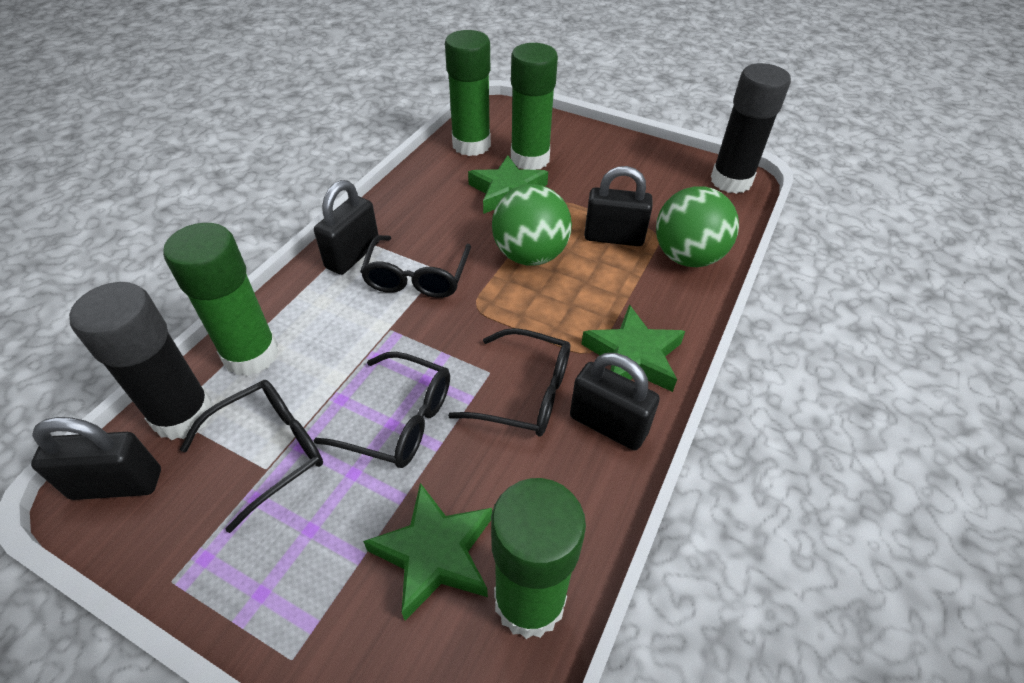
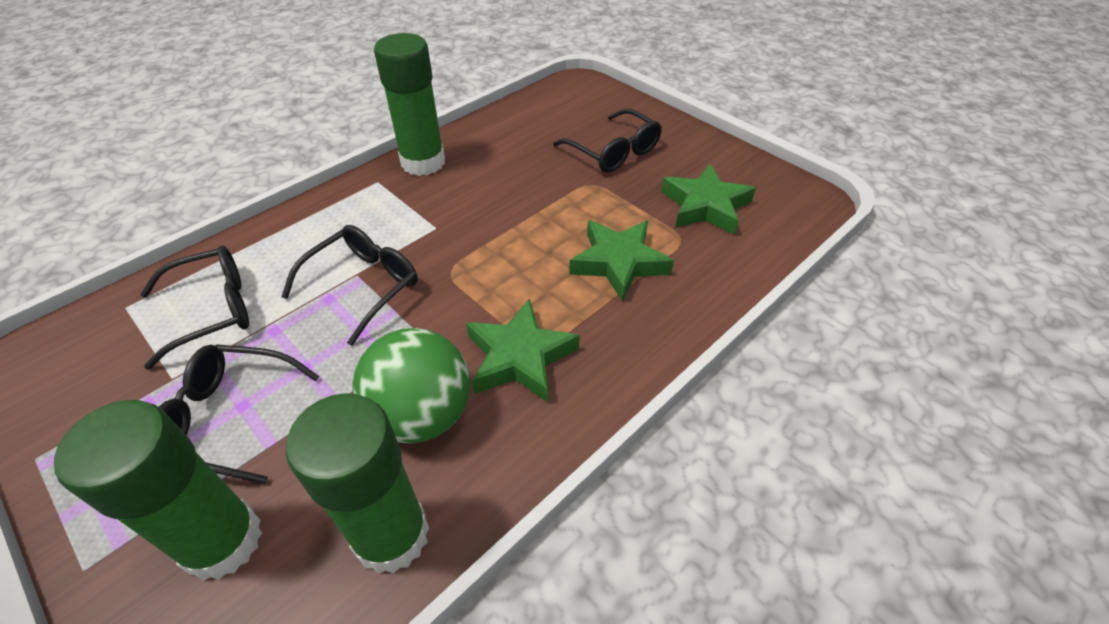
black glue stick: [69,282,213,440] [711,63,791,194] = 2 -> none = 0
black padlock: [31,417,161,500] [314,180,379,275] [570,353,660,450] [584,166,652,246] = 4 -> none = 0
green ball: [492,184,572,266] [656,186,739,267] = 2 -> [352,328,470,443] = 1
green glue stick: [163,223,279,376] [445,30,491,156] [491,478,586,639] [511,43,558,170] = 4 -> [54,400,262,580] [285,393,429,574] [374,33,445,176] = 3

